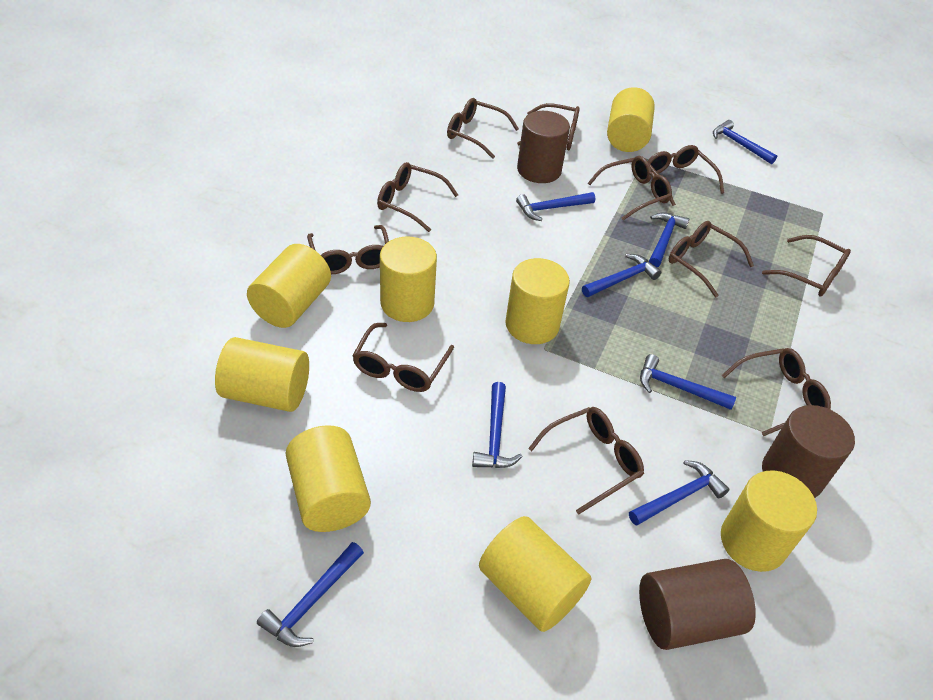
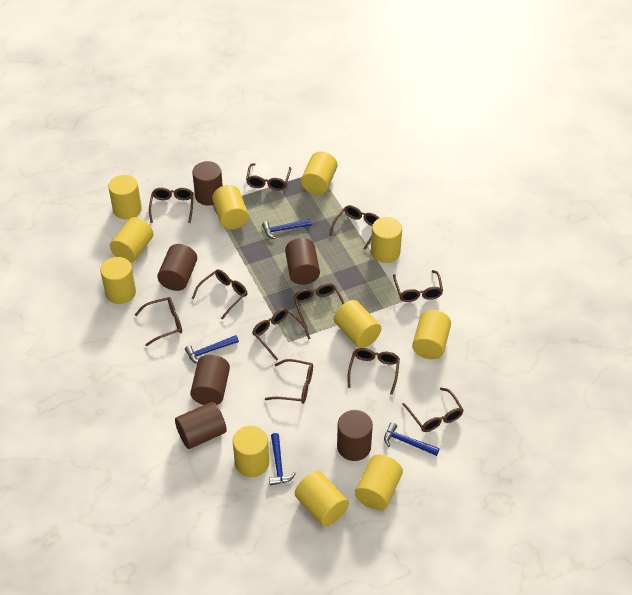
blue hammer: [257,542,364,647] [472,382,522,468] [516,192,595,221] [582,254,661,297] [629,460,730,526] [640,354,736,410] [649,213,690,267] [713,120,777,164] = 8 -> [185,335,239,364] [262,219,312,239] [269,433,296,486] [384,422,439,456] = 4
brown cylinder: [517,111,570,183] [639,559,756,650] [762,405,855,498] = 3 -> [157,244,197,291] [175,402,227,449] [190,355,230,405] [192,161,223,206] [285,238,320,285] [337,410,373,461] = 6
yellow cylinder: [215,337,309,412] [247,244,331,328] [285,425,371,532] [380,237,437,322] [479,516,591,632] [505,258,570,344] [607,87,655,152] [721,470,817,572] = 8 -> [100,257,136,304] [108,175,142,219] [110,217,154,263] [212,185,249,230] [233,425,269,477] [295,471,349,526] [301,151,337,195] [334,300,381,348] [355,454,403,510] [371,217,402,263] [412,310,451,359] = 11

